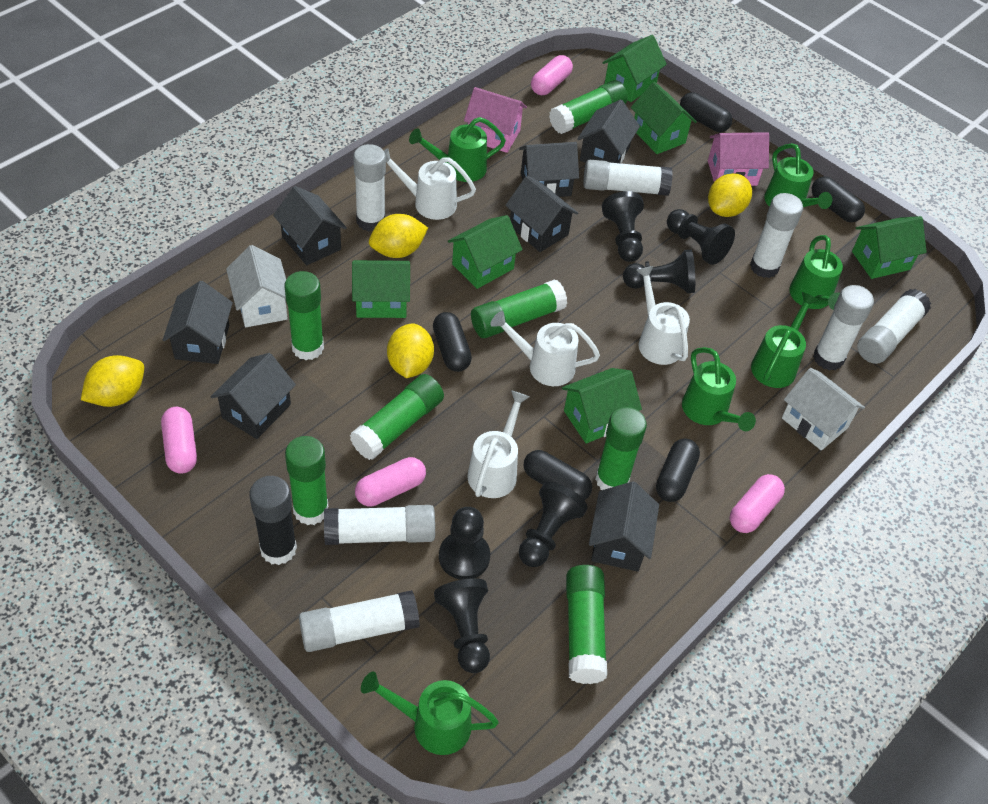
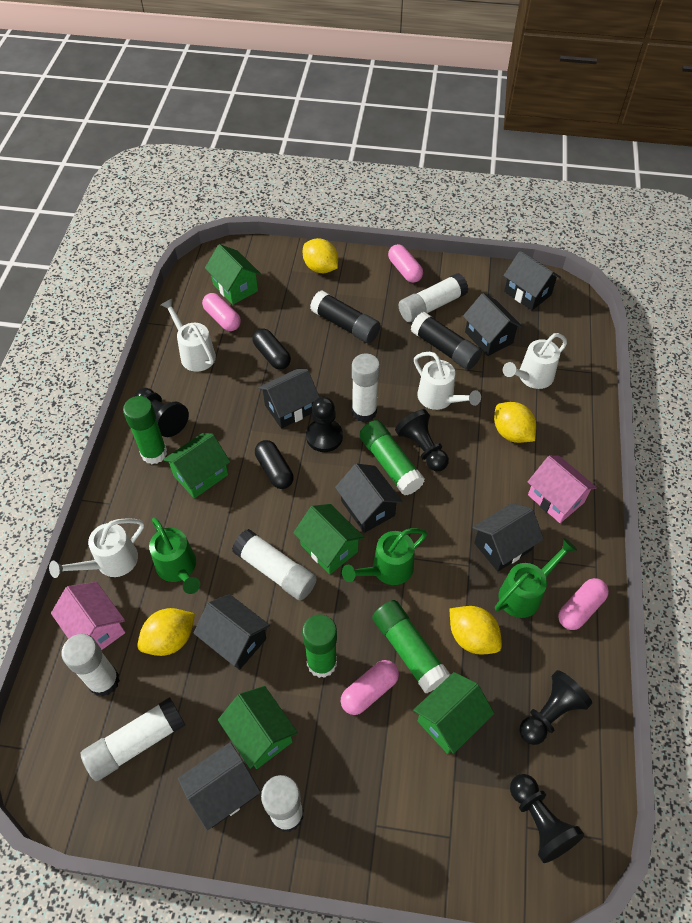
black capsule: [433,312,472,372] [524,450,592,500] [656,439,700,502] [680,92,732,132] [812,176,865,222] = 5 -> [252,328,291,370] [255,440,294,489] = 2
black glue stick: [249,476,297,565] = 1 -> [310,290,381,343] [411,312,482,370] = 2
black pawn: [434,578,490,673] [439,507,490,580] [519,482,588,567] [602,191,644,262] [623,250,695,293] [667,209,735,265] = 6 -> [135,388,189,437] [306,397,343,452] [395,409,449,472] [510,774,584,863] [519,670,592,745] = 5
green glue stick: [285,271,324,360] [285,436,328,525] [350,374,444,460] [471,279,567,338] [549,80,628,134] [566,565,607,684] [595,407,647,490] = 7 -> [123,396,167,464] [302,614,337,678] [359,420,425,495] [372,600,450,693] = 4
green house: [352,260,410,318] [448,215,522,289] [562,368,642,443] [603,35,667,102] [631,82,697,154] [852,216,927,279] = 6 -> [163,433,230,499] [205,244,261,305] [218,686,298,769] [293,504,364,574] [413,672,494,754] = 5
green watering can: [361,671,499,755] [409,117,506,182] [682,347,756,431] [751,292,819,388] [764,143,832,209] [789,235,843,310] = 6 -> [149,518,200,594] [342,528,427,585] [495,538,577,618] = 3
white glue stick: [299,590,420,652] [324,505,435,545] [353,144,386,232] [583,160,673,196] [750,193,803,278] [813,285,874,371] [857,289,931,364] = 7 -> [61,634,120,697] [80,697,185,781] [232,529,317,601] [261,775,304,832] [352,354,380,422] [399,273,468,322] = 6
white house: [226,245,288,327] [782,368,865,451] = 2 -> none = 0

